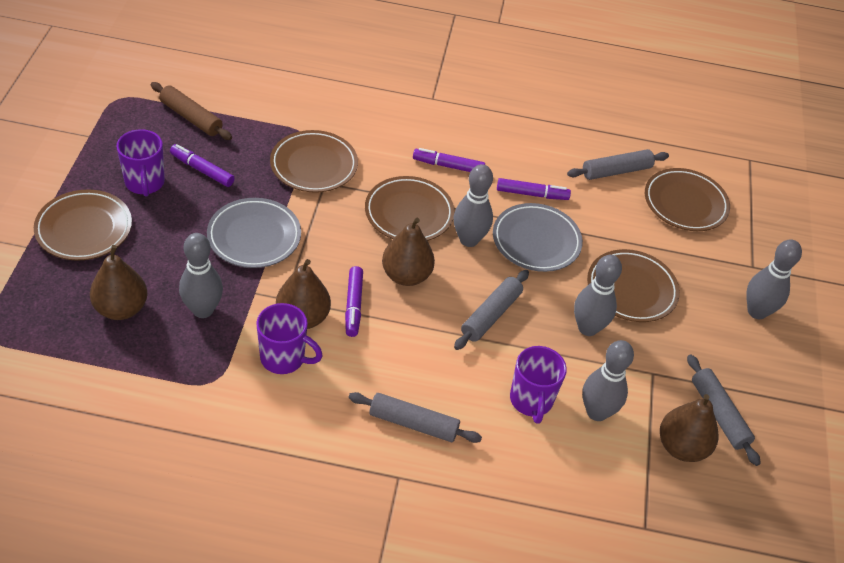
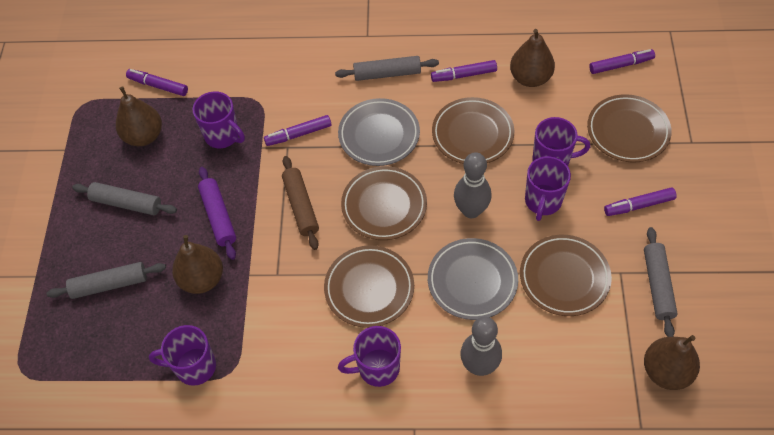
grey bowling pin: [179,233,223,318] [453,164,493,247] [574,255,622,336] [582,340,634,421] [746,239,802,319] = 5 -> [454,152,492,218] [460,317,502,376] = 2
purple marker: [170,144,235,187] [345,266,363,337] [413,148,485,172] [497,178,571,200] = 4 -> [126,69,188,96] [264,115,332,146] [431,60,497,82] [589,49,655,74] [604,187,677,216] = 5
purple mug: [117,129,165,196] [256,303,323,374] [510,346,567,424] = 3 -> [149,325,216,386] [193,91,245,148] [338,326,401,387] [525,156,571,221] [532,117,590,166] = 5
purple rolling pin: none = 0 -> [198,167,236,260] = 1

